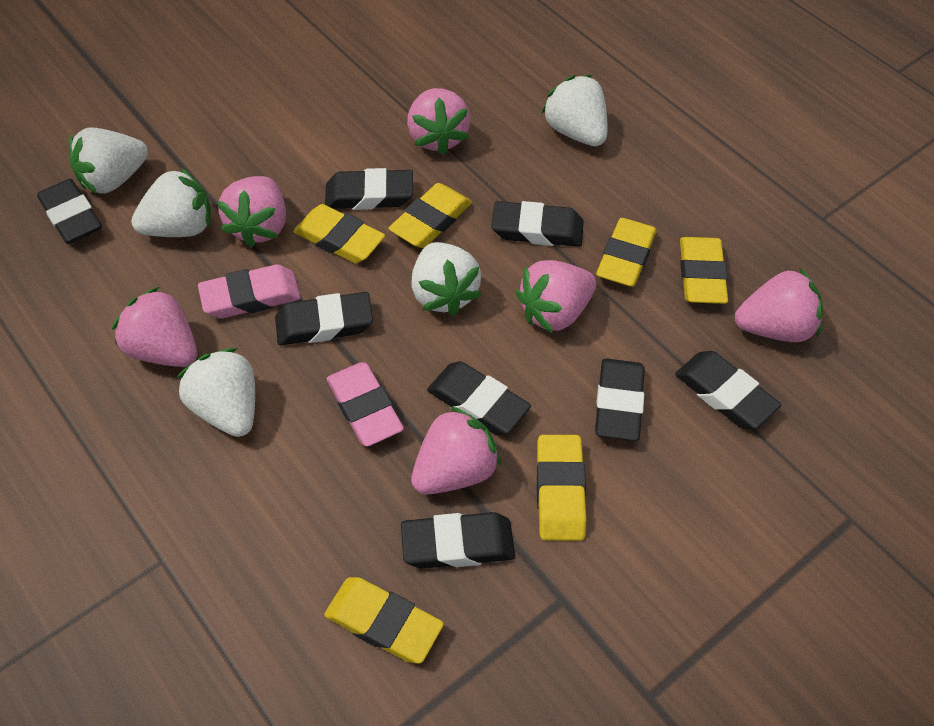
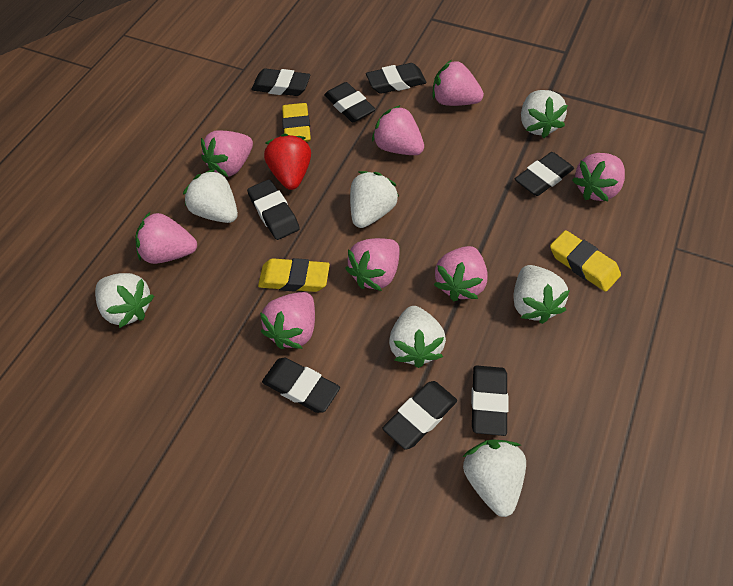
pink eraser: [198,264,301,318] [327,362,404,447] = 2 -> none = 0
pink strawberry: [112,287,197,367] [217,176,286,248] [407,88,471,155] [411,406,501,495] [516,260,596,334] [735,268,823,342] = 6 -> [135,212,197,264] [201,130,253,177] [260,292,315,349] [345,238,400,291] [372,105,424,155] [432,60,484,106] [434,246,488,301] [572,153,625,201] = 8
red strawberry: none = 0 -> [264,133,311,190] = 1
white strawberry: [69,127,148,194] [131,167,211,237] [177,348,255,437] [412,242,481,316] [541,75,608,146] = 5 -> [95,273,154,328] [183,169,238,223] [350,171,399,228] [389,306,446,368] [463,439,526,517] [513,265,570,324] [521,90,568,138] = 7
yellow eraser: [293,204,385,263] [324,577,444,664] [388,183,472,248] [537,435,587,541] [596,218,657,287] [680,237,728,304] = 6 -> [258,258,330,292] [282,103,311,142] [550,230,621,292] = 3

